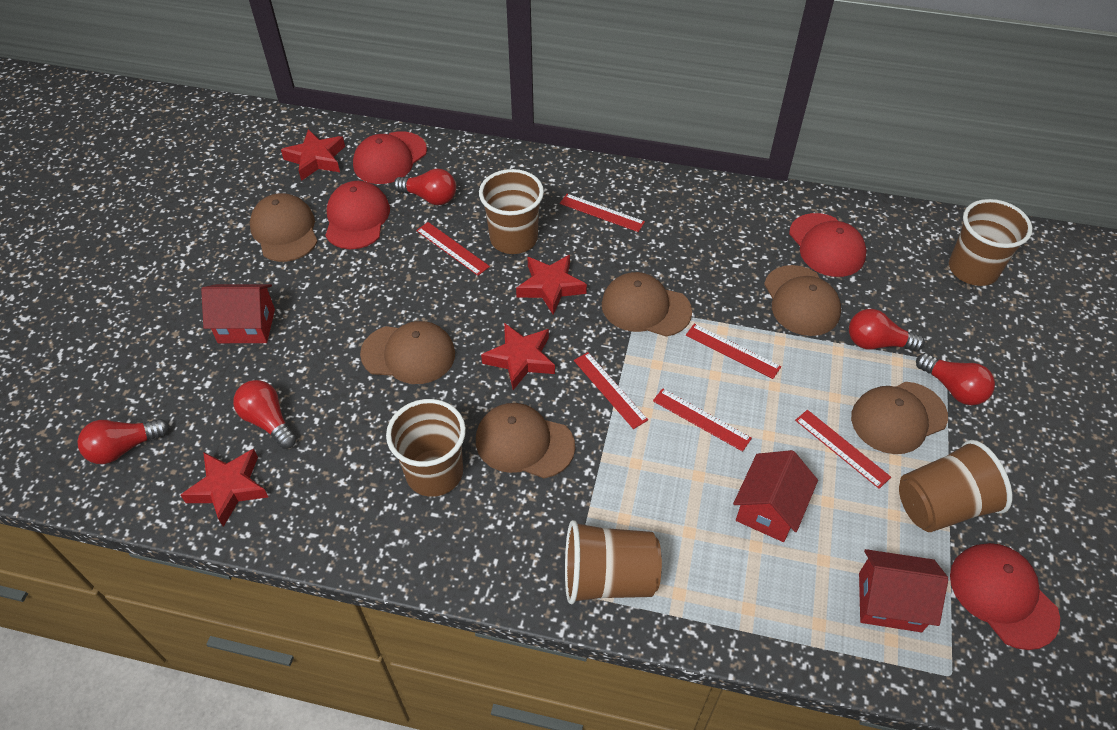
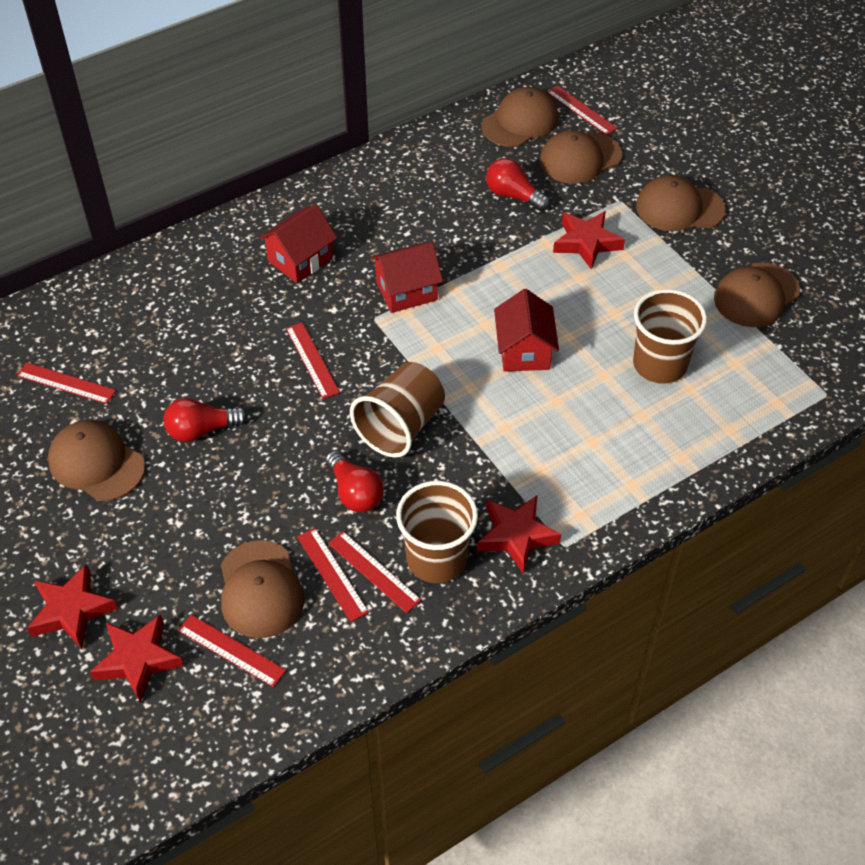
brown cup: [386,399,466,497] [479,169,544,254] [565,520,662,604] [899,440,1012,532] [949,199,1033,286] = 5 -> [350,362,445,458] [396,481,478,583] [633,289,707,384] = 3
red cap: [325,181,390,249] [353,131,427,184] [789,213,867,277] [950,543,1060,650] = 4 -> none = 0
red light bulb: [77,419,169,464] [233,380,297,449] [394,169,456,205] [849,309,925,351] [916,353,995,405] = 5 -> [163,398,248,442] [325,450,384,512] [486,158,550,211] = 3

